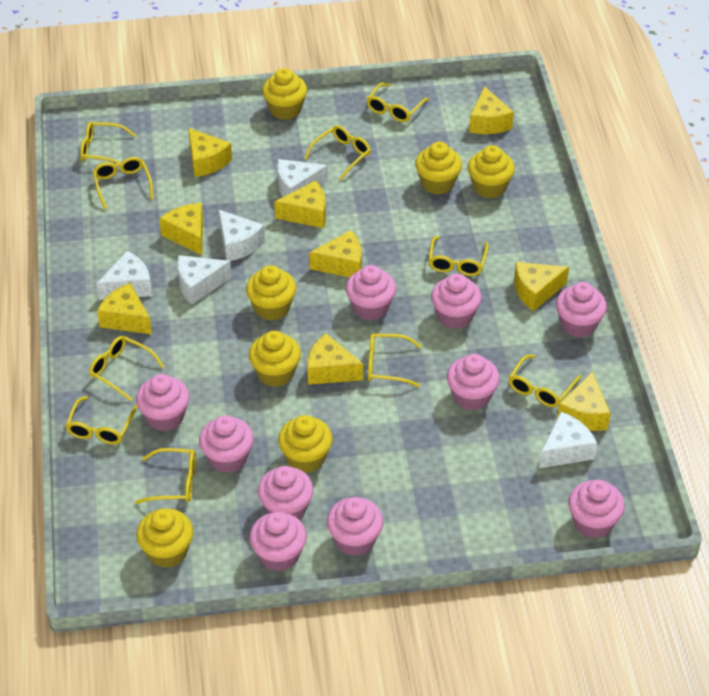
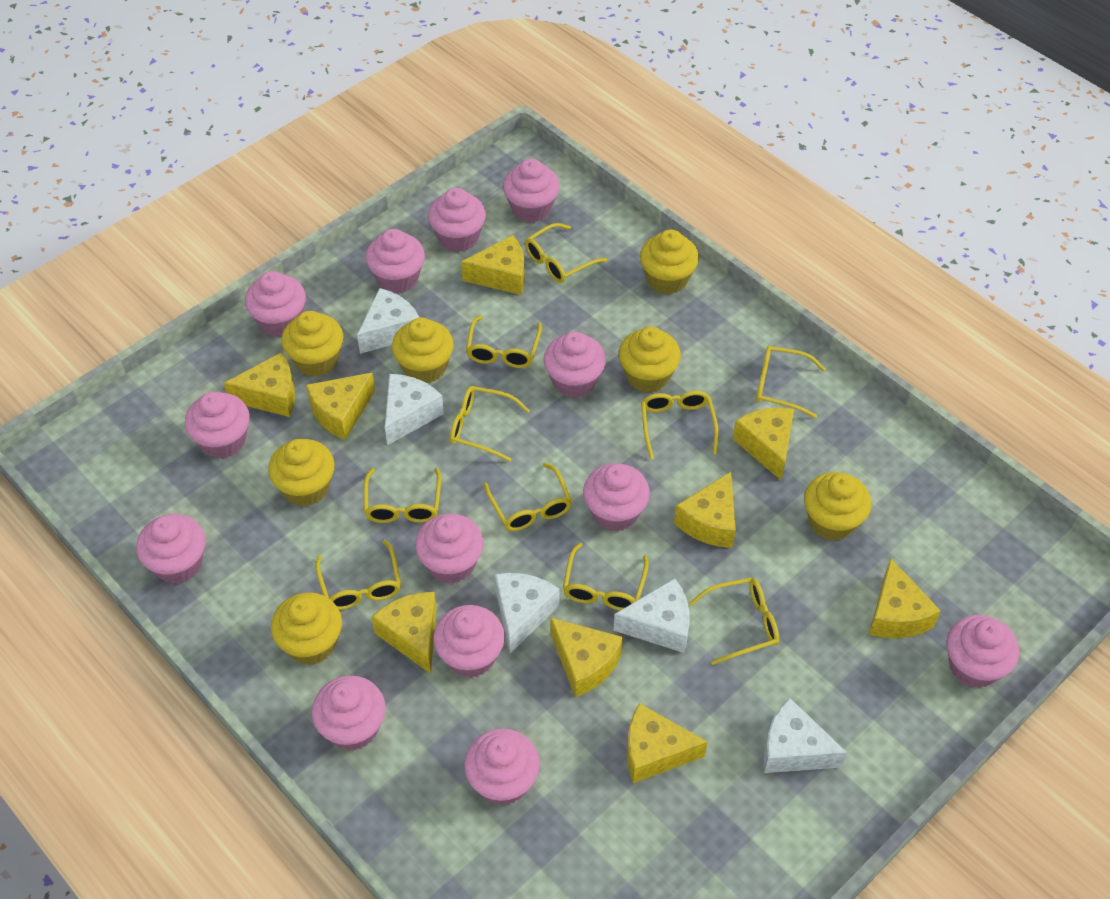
pink cupcake: [136,374,190,431] [199,415,254,473] [249,512,307,571] [258,466,314,519] [327,497,384,556] [346,265,396,320] [431,274,482,329] [447,354,500,411] [556,282,607,338] [568,480,625,538] = 10 -> [136,514,206,584] [185,392,250,459] [245,271,306,337] [312,676,386,751] [366,229,425,294] [415,514,483,584] [428,188,486,252] [433,605,505,678] [464,728,540,805] [503,159,560,223] [543,332,606,398] [583,463,650,532] [947,615,1019,688] = 13

